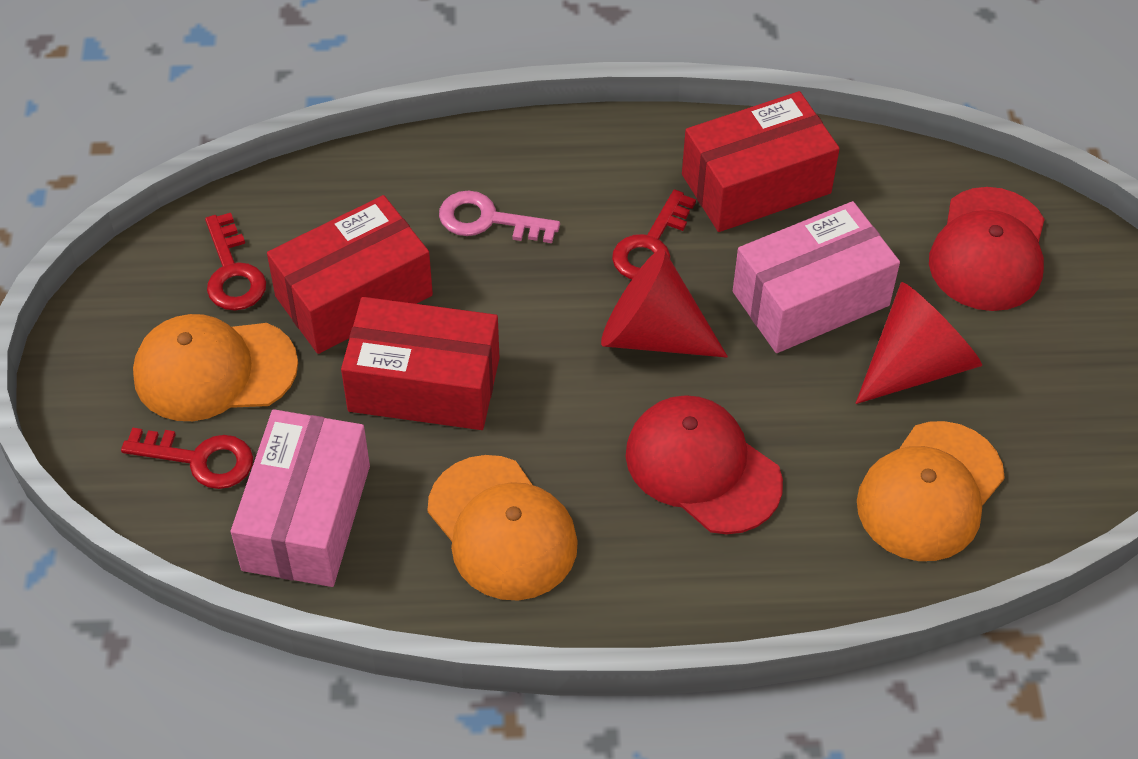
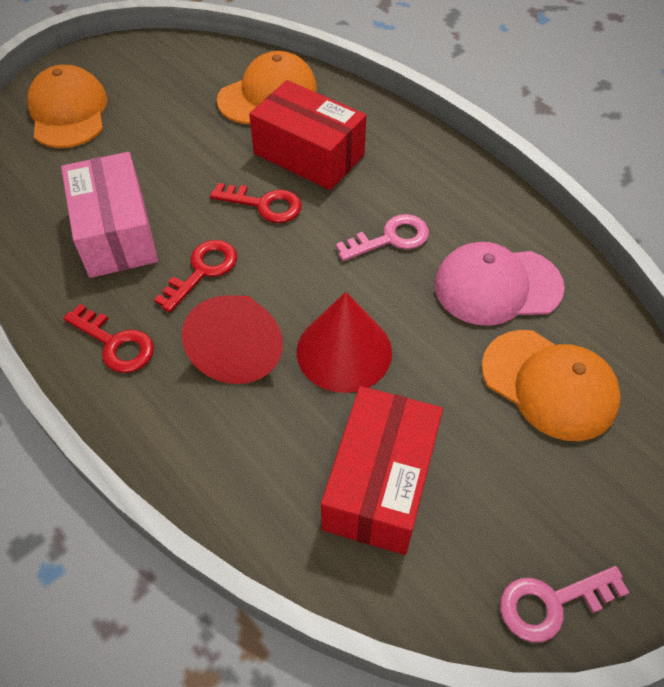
pink box: [231,409,370,587] [733,201,900,353] = 2 -> [61,152,158,278] = 1
pink cap: none = 0 -> [434,242,565,326] = 1
pink key: [439,190,560,243] = 1 -> [336,214,429,261] [500,566,629,643] = 2
red box: [267,195,433,354] [341,297,499,430] [682,91,840,232] = 3 -> [249,80,366,190] [321,386,443,555] = 2
red cap: [625,395,783,534] [929,187,1045,311] = 2 -> none = 0

